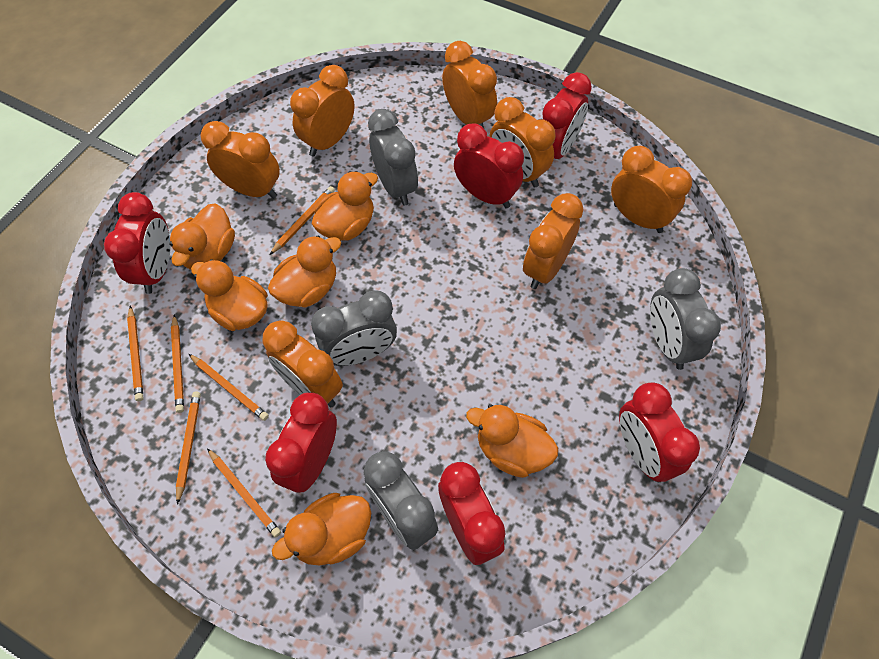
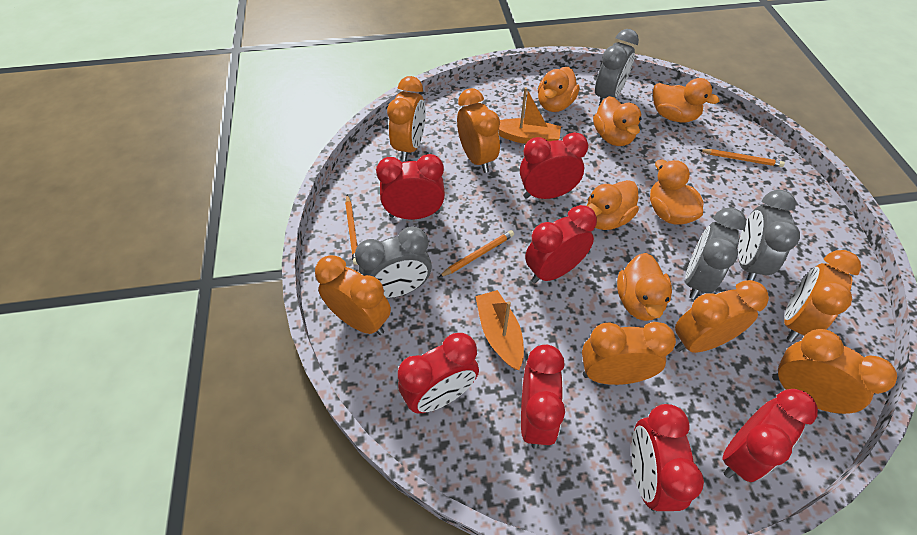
orange boat: none = 0 -> [475,290,524,370] [498,87,561,144] = 2
orange pencil: [127,306,144,401] [171,314,184,413] [176,391,201,505] [189,354,269,421] [207,448,281,537] [270,186,335,255] = 6 -> [345,195,358,265] [439,230,514,277] [700,149,785,167] = 3
red clock: [104,192,170,294] [265,392,337,493] [438,462,506,565] [454,123,524,208] [542,72,592,159] [619,383,700,482] = 6 -> [376,154,445,219] [398,333,479,413] [520,132,588,199] [521,345,565,449] [525,205,597,283] [631,404,704,512] [722,389,818,482] = 7

